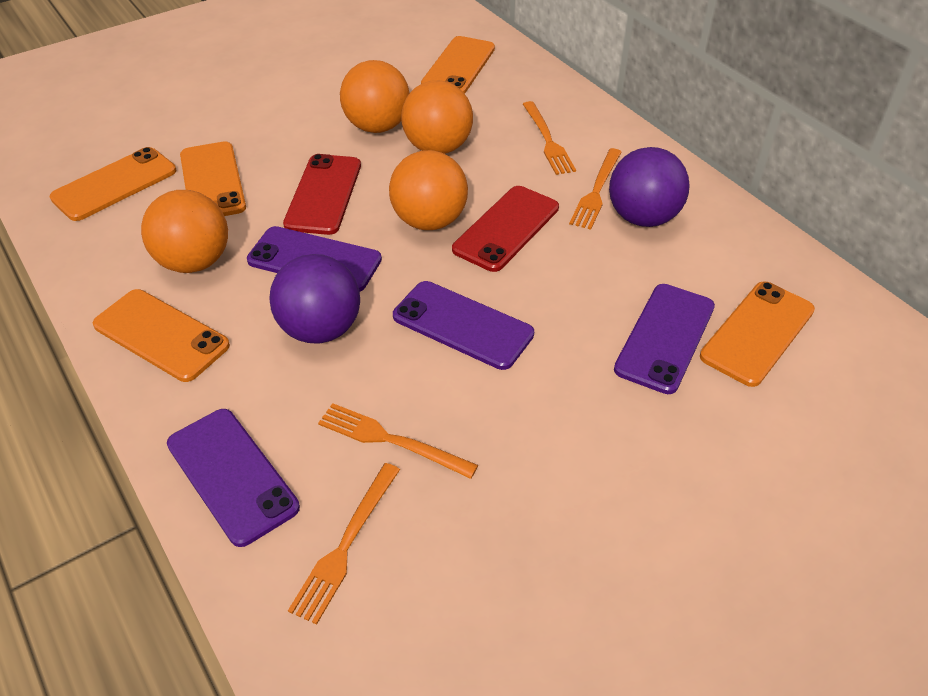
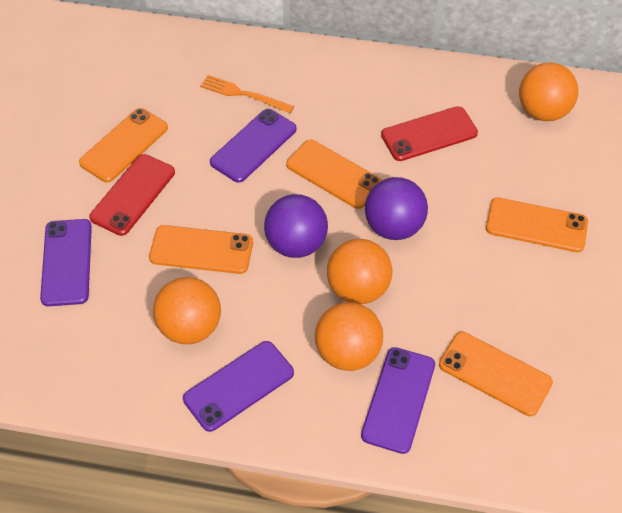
orange fork: [288,463,400,625] [318,403,478,479] [523,101,576,175] [569,148,621,230] = 4 -> [200,75,294,113] = 1

